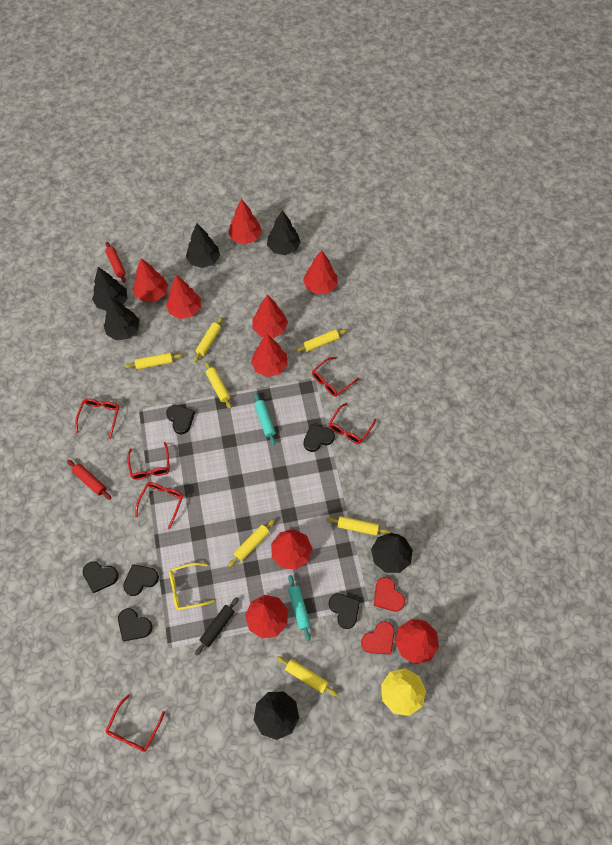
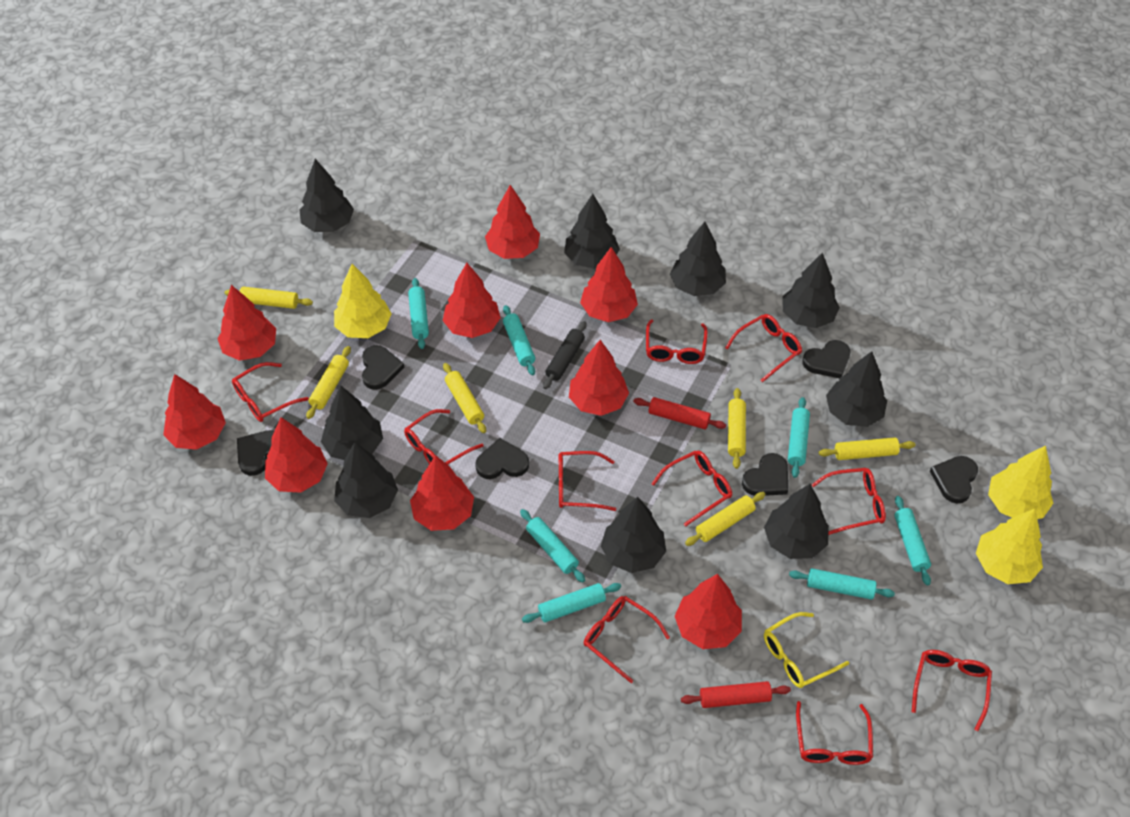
black tree: [92,267,127,310] [104,297,140,340] [186,223,220,268] [254,691,299,740] [267,210,301,255] [371,533,413,573] = 6 -> [300,159,354,232] [321,386,383,460] [334,442,398,518] [564,194,620,269] [601,497,666,573] [670,222,726,296] [764,484,829,559] [783,252,840,328] [826,351,887,427] = 9
red glasses: [75,398,119,439] [106,694,165,752] [127,442,170,480] [135,482,183,529] [312,357,359,397] [329,403,376,444] = 6 -> [232,362,309,422] [404,409,484,465] [559,451,616,511] [584,596,670,683] [646,319,708,364] [651,450,732,526] [725,314,802,382] [796,701,873,765] [811,468,886,535] [912,650,992,731] = 10
red heart: [361,621,395,654] [374,577,405,611] = 2 -> none = 0
turquoise rolling pin: [254,393,276,445] [288,575,311,641] = 2 -> [408,278,429,349] [503,305,535,376] [520,509,585,583] [522,583,621,623] [788,397,810,478] [789,568,895,600] [894,496,931,586] = 7
yellow rolling pin: [125,353,183,370] [194,317,223,362] [205,362,231,409] [228,519,275,567] [276,656,337,696] [295,329,347,352] [327,516,390,536] = 7 -> [225,287,313,309] [306,346,351,419] [443,363,486,433] [685,492,766,546] [728,388,746,469] [819,437,915,460] = 6
yellow tree: [381,668,426,716] = 1 -> [334,264,392,338] [976,509,1043,584] [988,446,1053,519] = 3

